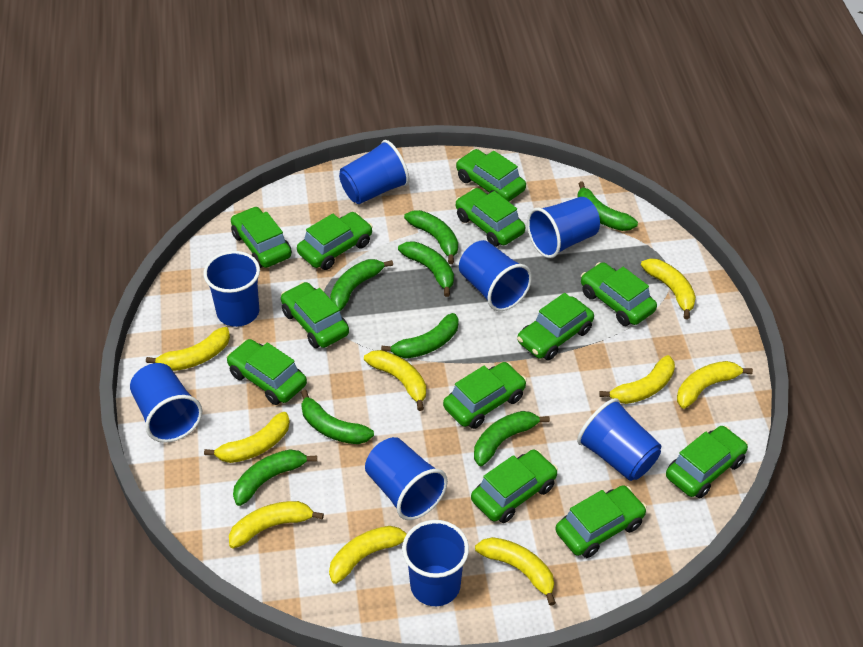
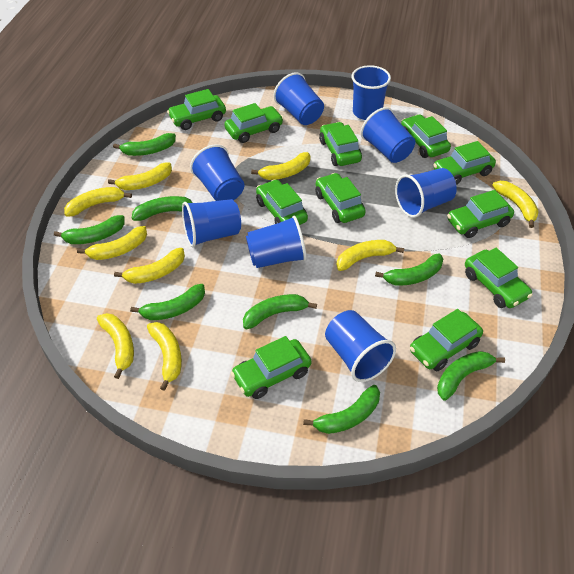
green car: [226,339,307,405] [231,206,292,268] [281,282,349,348] [297,212,373,270] [443,362,527,429] [455,188,525,247] [456,149,526,202] [471,450,558,523] [517,293,594,360] [555,486,647,558] [581,262,657,326] [666,426,748,498] = 12 -> [167,89,226,130] [224,103,283,143] [231,336,312,399] [256,179,308,225] [315,173,366,223] [319,122,362,166] [401,114,451,158] [410,309,483,371] [433,141,496,185] [447,190,514,238] [465,248,533,308] = 11

